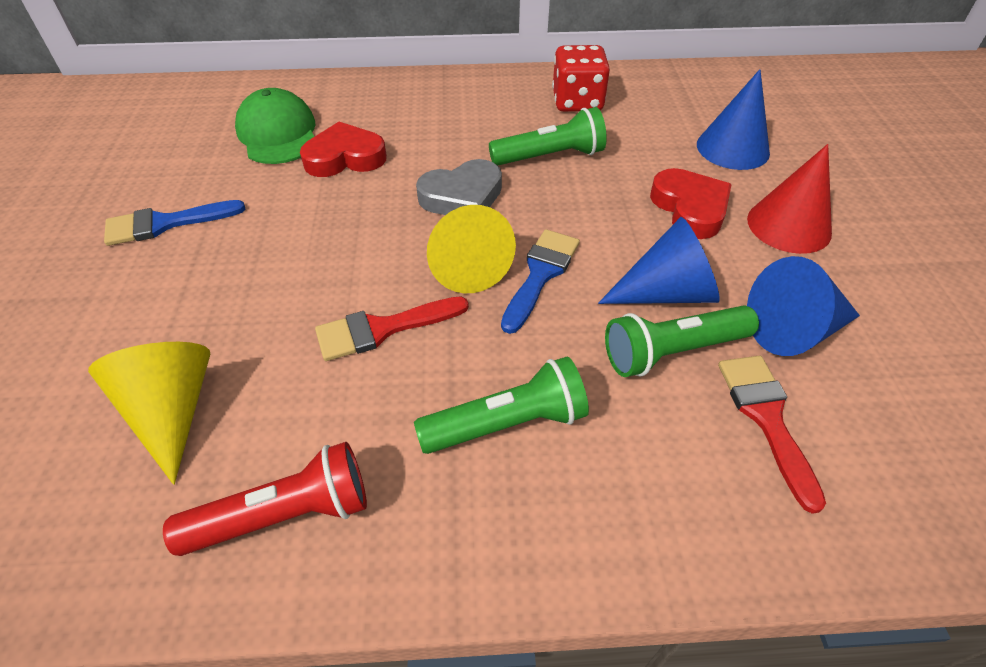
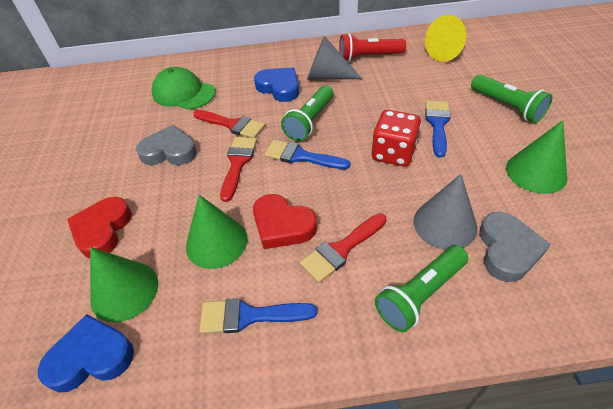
blue brush: [104,200,245,246] [501,229,580,334] = 2 -> [199,298,317,334] [264,140,350,169] [425,100,451,158] = 3
blue cone: [598,217,720,304] [697,69,770,170] [747,256,860,356] = 3 -> none = 0
blue heart: none = 0 -> [38,314,134,393] [254,67,299,102] = 2
green cone: none = 0 -> [90,247,158,323] [186,195,247,269] [506,120,567,194] = 3
grey cone: none = 0 -> [307,36,362,80] [413,174,478,250] = 2
grey heart: [416,159,502,215] = 1 -> [136,125,197,165] [479,212,551,282] = 2
red brush: [315,296,469,361] [718,356,826,514] = 2 -> [194,110,265,138] [220,137,257,202] [300,213,387,283] = 3
red cone: [747,144,832,254] = 1 -> none = 0
yellow cone: [88,342,210,485] [427,205,516,293] = 2 -> [425,15,466,62] = 1

